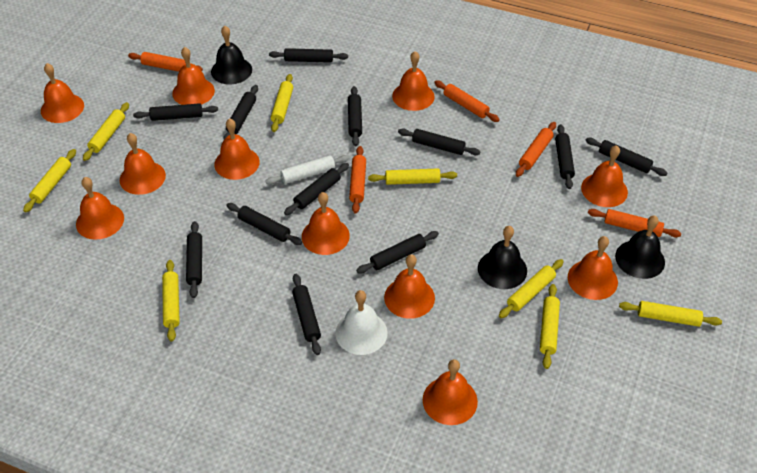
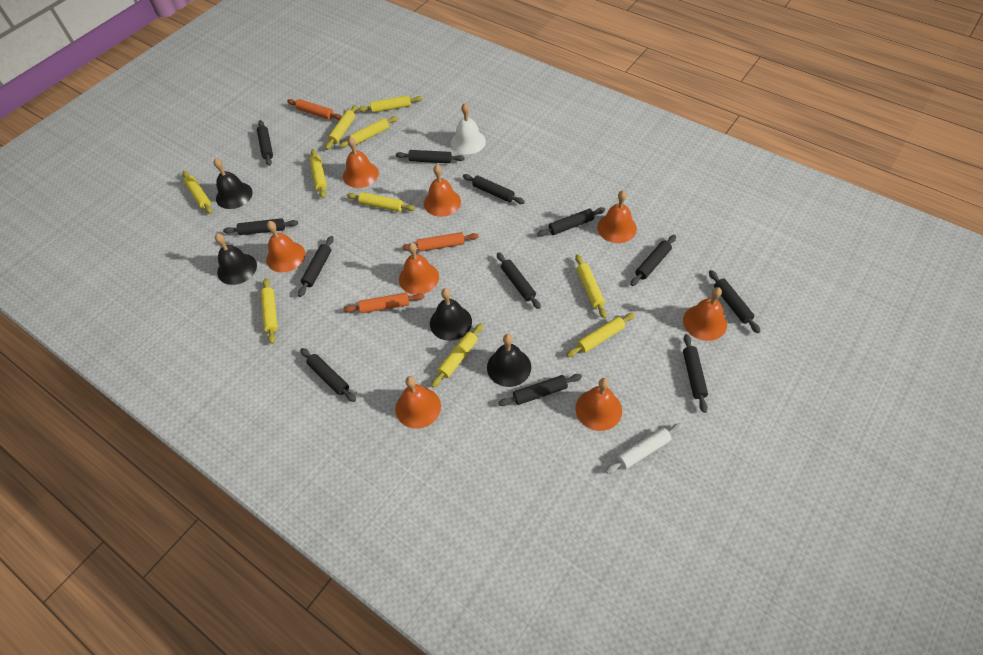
black bell: [211,26,252,84] [478,226,527,289] [615,216,665,279] = 3 -> [214,158,253,209] [215,233,257,285] [430,288,472,341] [487,334,531,387] = 4
orange bell: [41,63,84,123] [76,177,124,240] [120,133,166,195] [172,47,215,105] [214,118,260,180] [302,192,350,255] [384,254,435,319] [392,51,435,111] [423,359,478,425] [568,236,618,300] [581,145,628,207] = 11 -> [266,221,306,272] [343,137,379,188] [395,376,441,429] [399,242,439,295] [424,165,461,217] [575,378,622,431] [597,190,637,243] [683,287,727,341] = 8
orange rolling pin: [128,52,203,72] [349,146,366,214] [434,80,500,122] [516,122,556,177] [588,209,681,237] = 5 -> [287,99,342,120] [343,293,424,313] [403,232,479,252] = 3
yellow rolling pin: [23,149,76,213] [83,102,129,161] [162,260,180,342] [271,74,293,132] [368,168,457,185] [499,259,564,318] [540,284,560,369] [619,301,722,327] = 8 -> [182,171,213,214] [261,278,278,344] [310,149,327,199] [325,105,358,150] [340,116,398,148] [347,192,415,212] [358,95,423,113] [431,323,483,388] [567,313,635,357] [575,254,607,319] = 10

